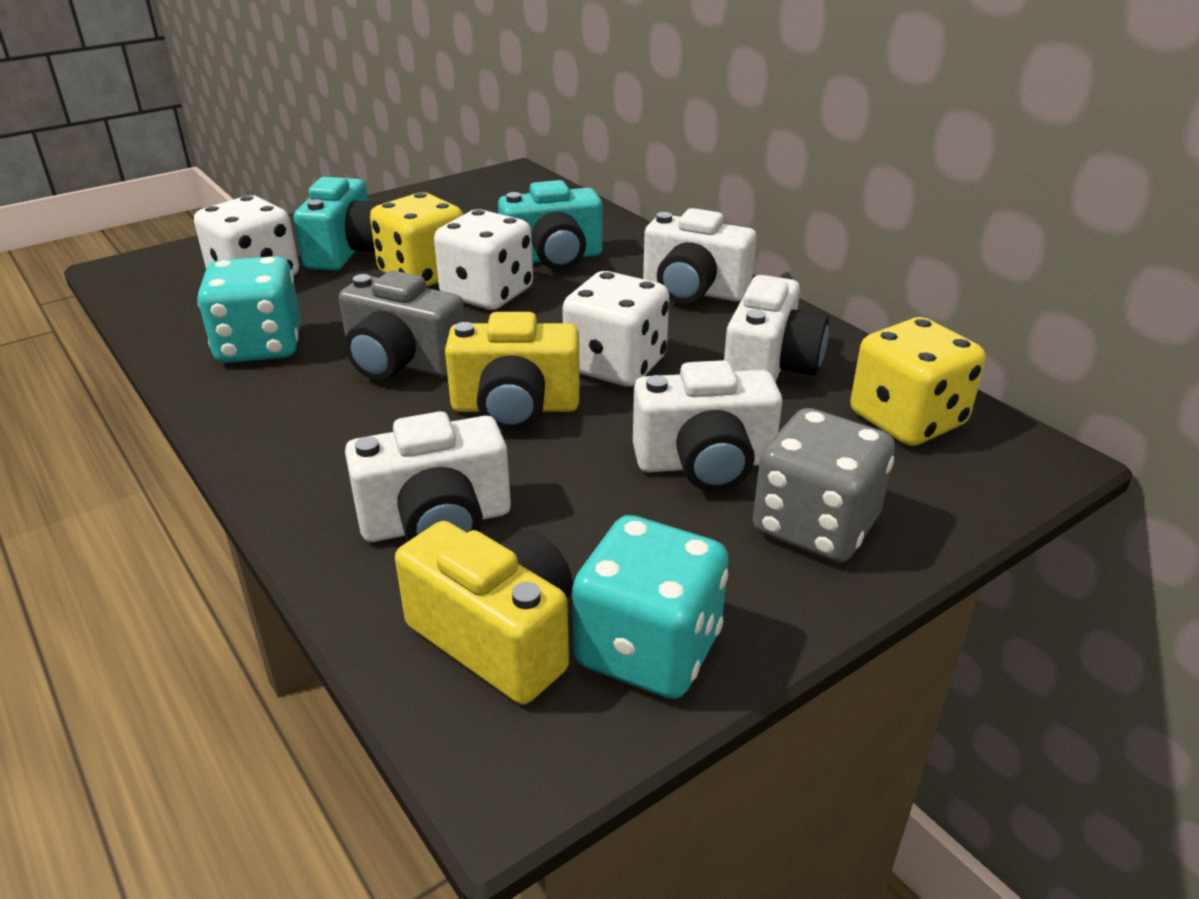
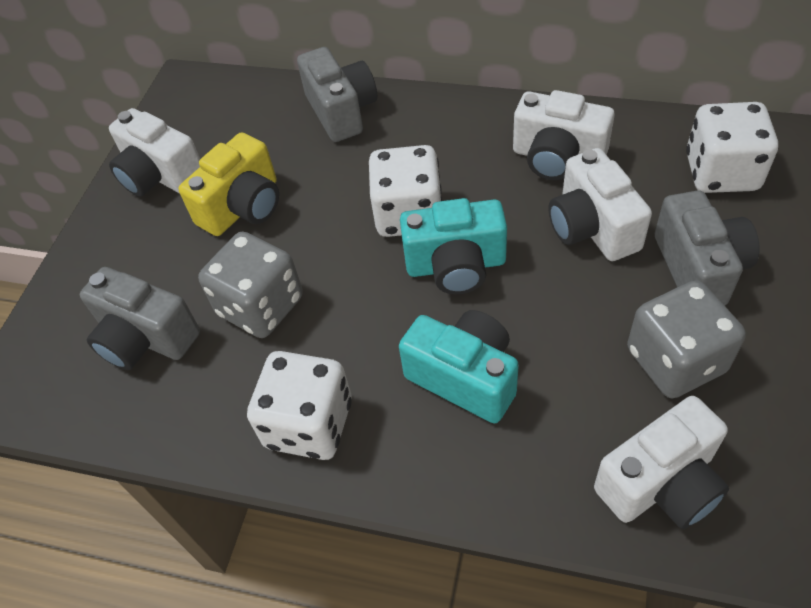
grey camera: [339,270,465,381] = 1 -> [80,267,200,370] [297,47,377,142] [655,190,760,306] = 3
grey dice: [753,408,895,563] = 1 -> [198,231,303,338] [627,281,746,399] = 2
turquoise dice: [197,256,301,363] [572,515,729,699] = 2 -> none = 0
yellow camera: [395,521,573,705] [445,312,580,431] = 2 -> [178,132,279,236] = 1
yellow dice: [370,193,463,287] [850,317,986,446] = 2 -> none = 0

